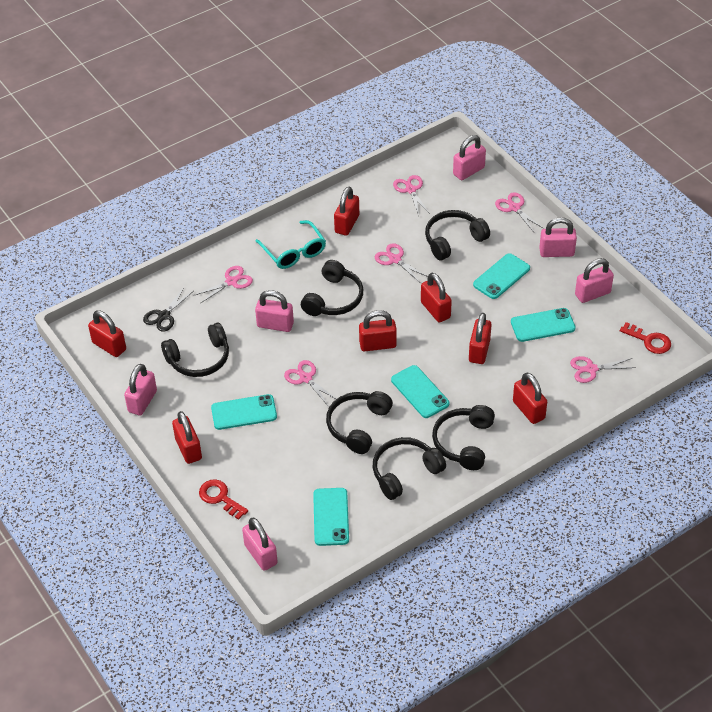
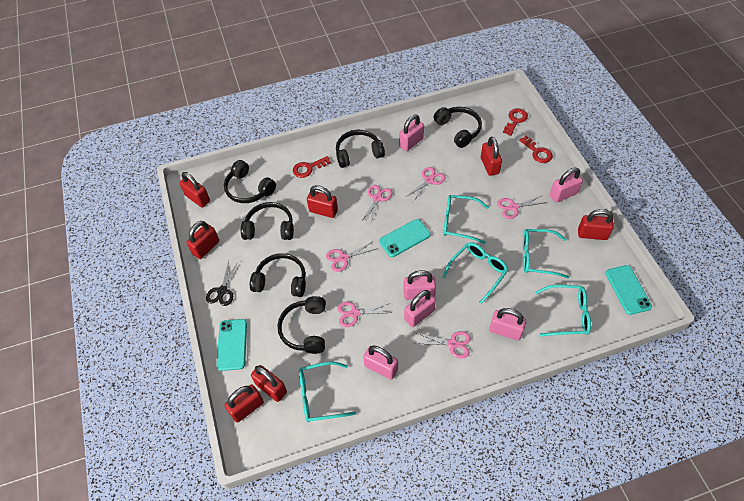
red key: [199,479,248,520] [620,322,671,354] = 2 -> [293,156,331,178] [503,108,528,136] [519,136,553,163] = 3
turquoise glasses: [256,220,326,269] = 1 -> [299,362,357,422] [442,242,508,304] [443,195,489,244] [523,229,569,278] [535,285,591,336] = 5
turquoise phone: [211,394,277,430] [313,488,349,546] [391,365,449,418] [473,253,530,299] [511,308,576,342] = 5 -> [217,319,247,371] [379,219,431,257] [606,265,652,315] = 3

